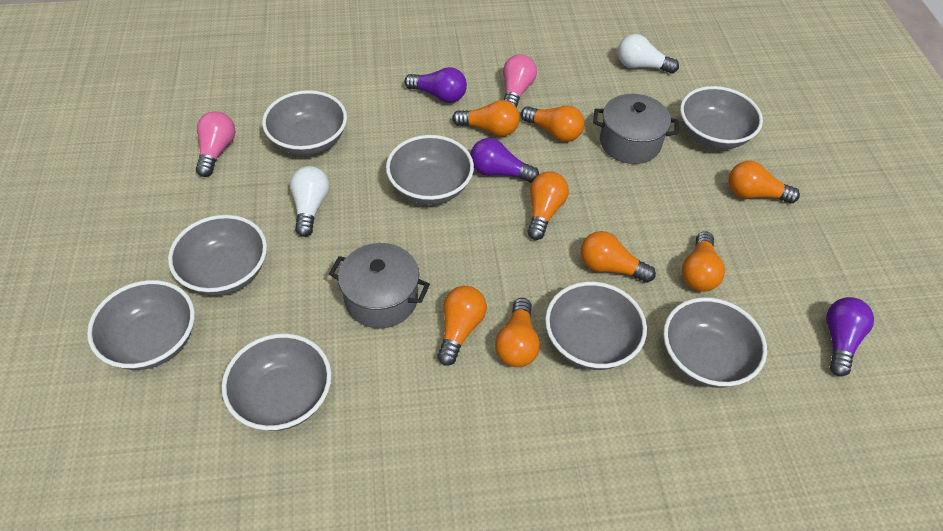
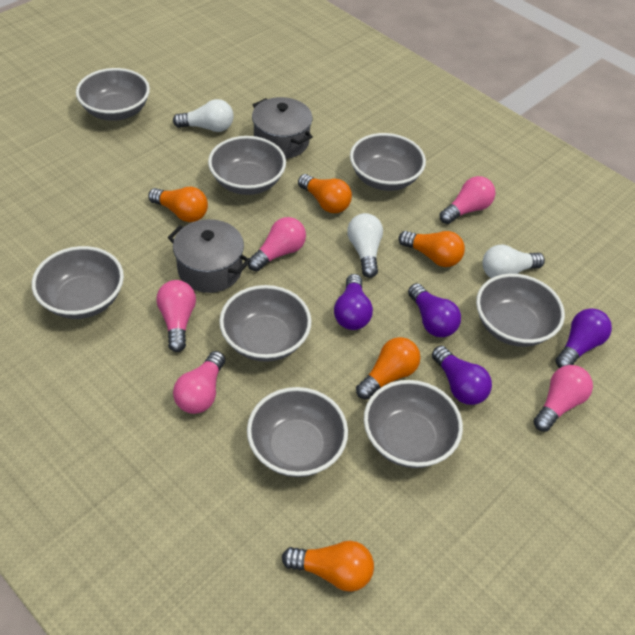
orange light bulb: [437,286,487,366] [452,100,520,136] [495,298,540,367] [521,105,585,142] [528,171,569,240] [581,231,656,283] [682,231,725,292] [728,161,800,203] = 8 -> [148,187,208,222] [282,541,374,592] [298,174,352,213] [356,337,420,400] [399,231,465,267] = 5
pink light bulb: [196,111,235,177] [503,54,537,108] = 2 -> [156,280,196,352] [173,351,225,414] [248,217,306,271] [440,176,495,224] [534,365,593,432] = 5
purple light bulb: [405,67,467,103] [470,138,539,183] [826,297,874,377] = 3 -> [334,274,373,330] [408,283,461,337] [432,346,492,405] [556,308,612,368] = 4
white light bulb: [290,166,330,237] [618,34,679,74] = 2 -> [173,99,234,132] [347,213,383,278] [482,245,545,278] = 3

